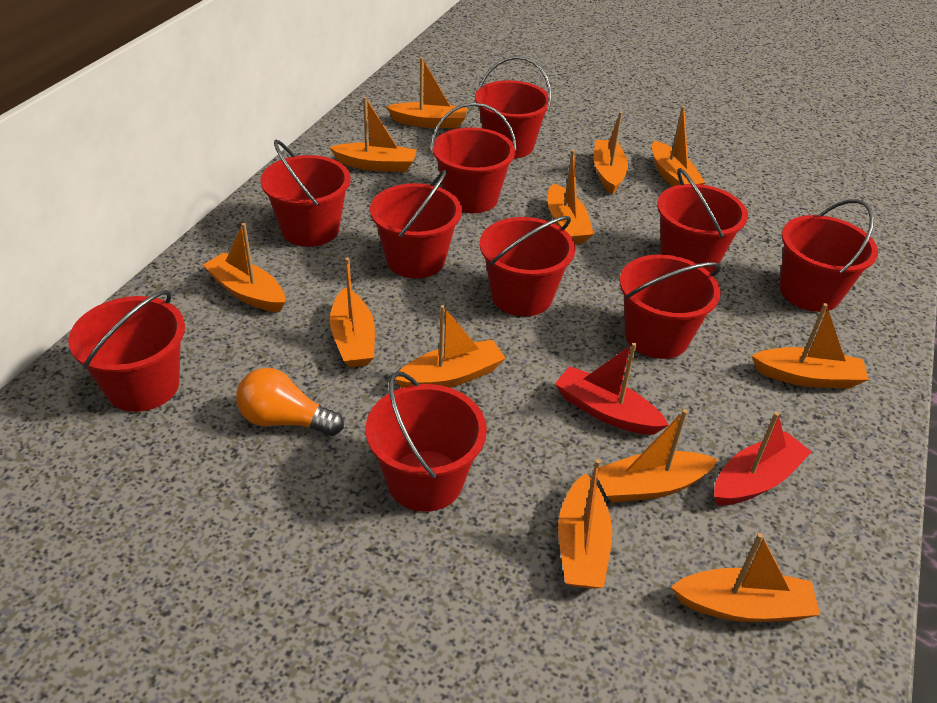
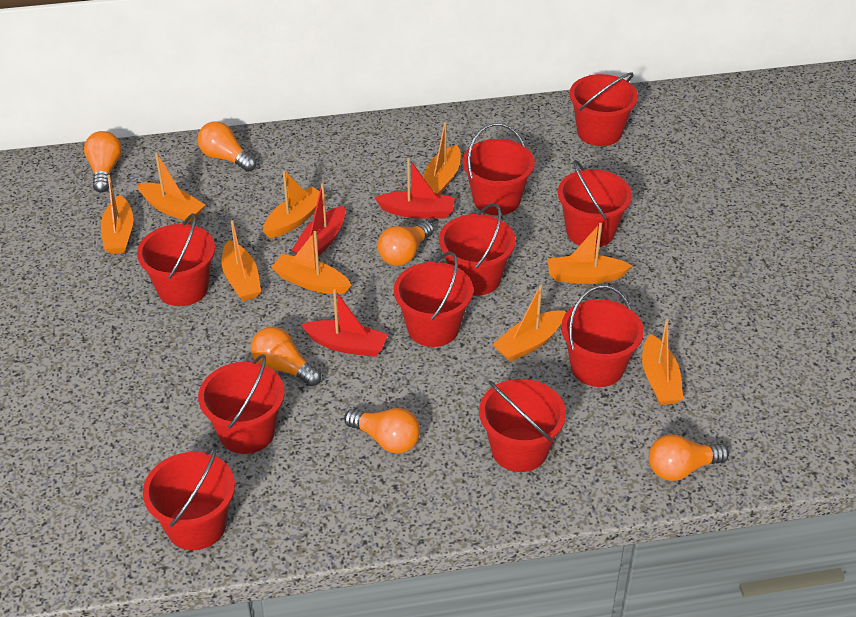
orange boat: [203,223,285,312] [329,97,417,172] [330,258,375,368] [386,57,467,129] [395,305,506,388] [547,150,594,244] [558,459,612,589] [593,111,628,194] [598,409,718,503] [652,106,705,186] [671,533,820,622] [752,303,869,389] = 12 -> [101,175,134,254] [137,153,205,222] [222,220,261,301] [263,170,327,238] [271,231,351,294] [423,122,461,194] [492,285,565,362] [548,223,633,284] [642,319,683,405] = 9
orange light bulb: [236,368,344,436] = 1 -> [84,131,122,193] [197,121,256,172] [251,327,321,386] [344,408,420,453] [378,221,434,266] [649,434,729,481] = 6
red boat: [555,343,669,435] [714,412,812,505] = 2 -> [292,183,345,256] [301,289,388,357] [375,158,455,219] = 3

